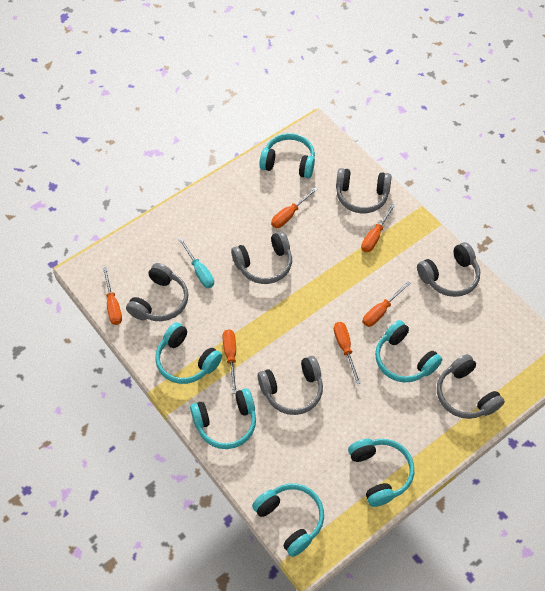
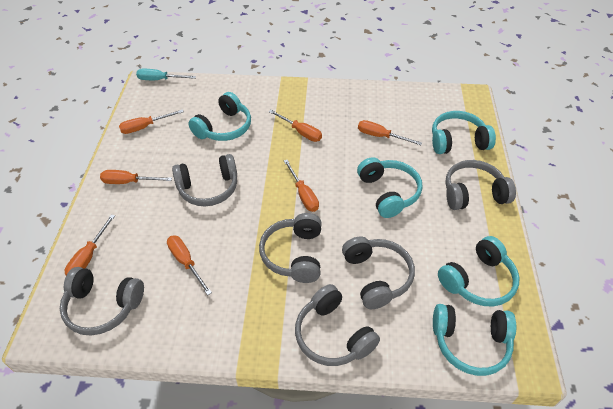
orange screwdriver: [103,267,122,325] [222,329,237,394] [271,187,318,228] [334,322,360,384] [361,204,396,252] [363,281,411,327] = 6 -> [65,214,115,275] [100,170,172,184] [119,109,184,134] [167,235,212,295] [269,110,322,142] [284,160,319,212] [358,120,422,145] = 7
turquoise headphones: [155,322,222,384] [190,388,256,449] [252,483,324,557] [259,133,315,178] [348,439,414,507] [375,320,442,382] = 6 -> [188,92,251,141] [357,157,423,218] [432,111,496,154] [433,304,516,376] [438,236,520,306] = 5

